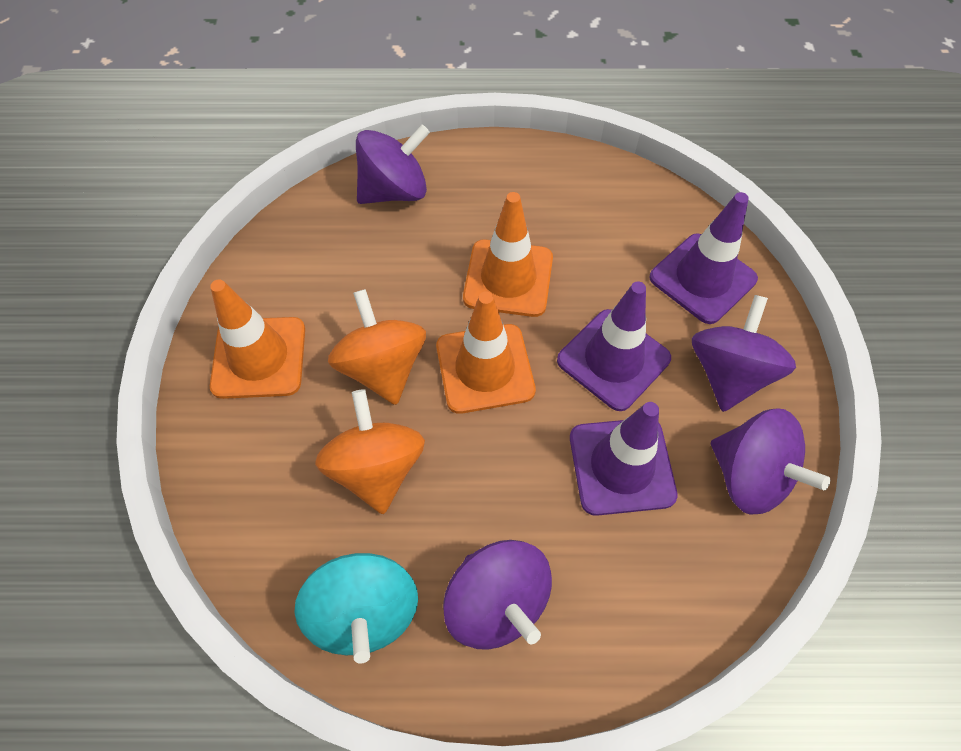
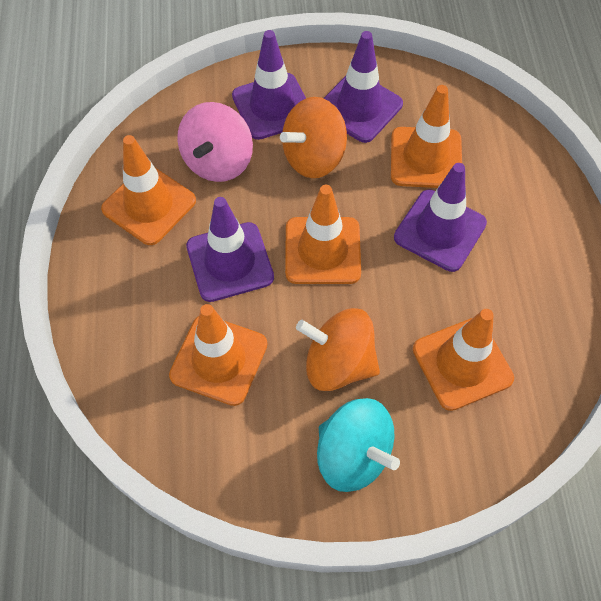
orange traffic cone: [210,279,305,399] [436,291,536,414] [463,192,553,317] = 3 -> [101,135,196,245] [169,304,267,406] [285,185,361,284] [391,85,462,188] [413,309,514,411] = 5
pink spinning top: none = 0 -> [177,102,253,182] = 1
purple spinning top: [356,125,430,204] [443,540,552,650] [692,295,796,412] [711,408,830,515] = 4 -> none = 0
purple traffic cone: [557,281,671,411] [570,402,678,516] [649,192,758,324] = 3 -> [186,197,274,302] [232,30,306,140] [324,31,403,143] [394,163,487,272] = 4

